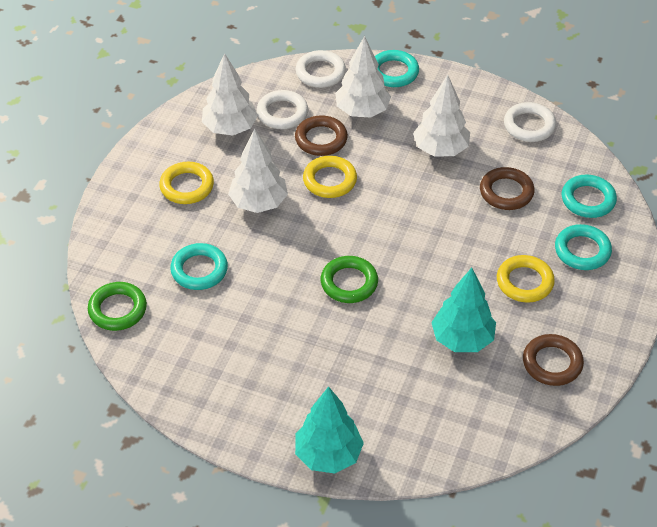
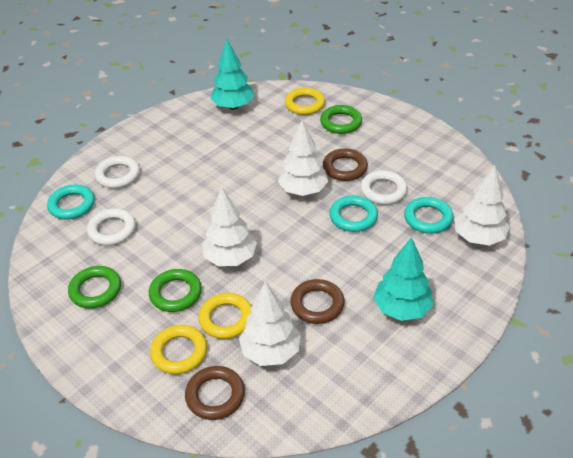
green ring: [88,282,147,331] [321,256,378,303] = 2 -> [68,266,121,308] [149,269,202,312] [320,105,362,134] = 3
turquoise ring: [170,243,228,290] [375,50,419,87] [555,224,612,270] [562,175,617,218] = 4 -> [47,185,95,219] [329,195,378,232] [404,197,453,234] = 3

